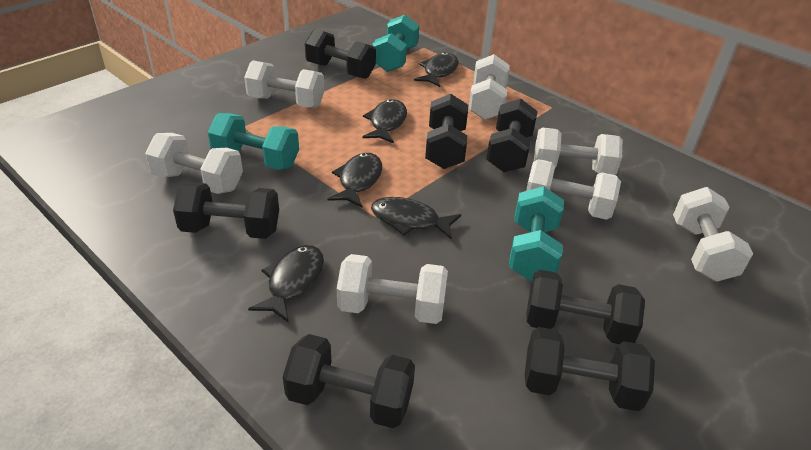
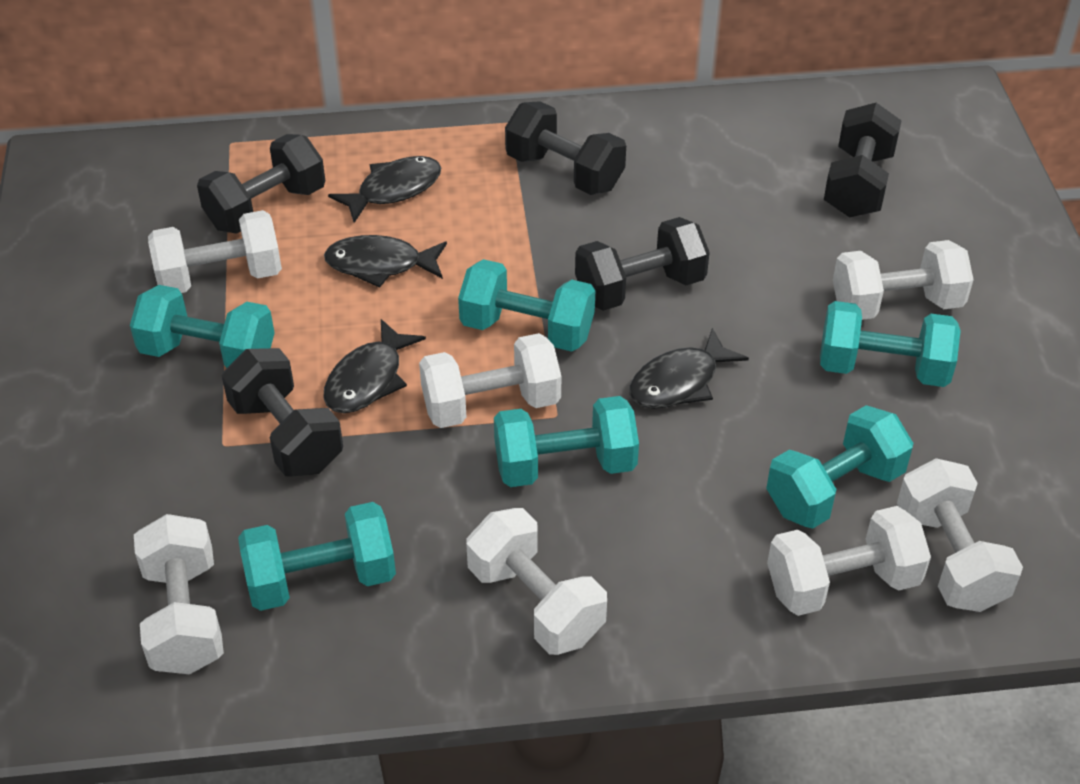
black dumbbell: [173,182,279,239] [283,334,415,428] [305,29,376,79] [425,94,468,169] [486,99,538,172] [525,327,655,411] [526,270,645,344] = 7 -> [197,134,325,234] [222,348,343,476] [505,101,626,195] [575,217,710,311] [824,103,902,218] = 5
black fish: [248,245,324,323] [328,153,382,207] [362,99,407,143] [371,197,461,240] [414,52,459,87] = 5 -> [323,319,426,413] [324,235,447,288] [328,156,441,223] [629,328,749,409] = 4
turquoise dumbbell: [208,113,299,170] [373,15,419,72] [509,186,564,281] = 3 -> [130,285,274,368] [238,502,396,611] [458,259,596,352] [494,396,639,487] [766,405,913,529] [820,301,961,387] = 6

